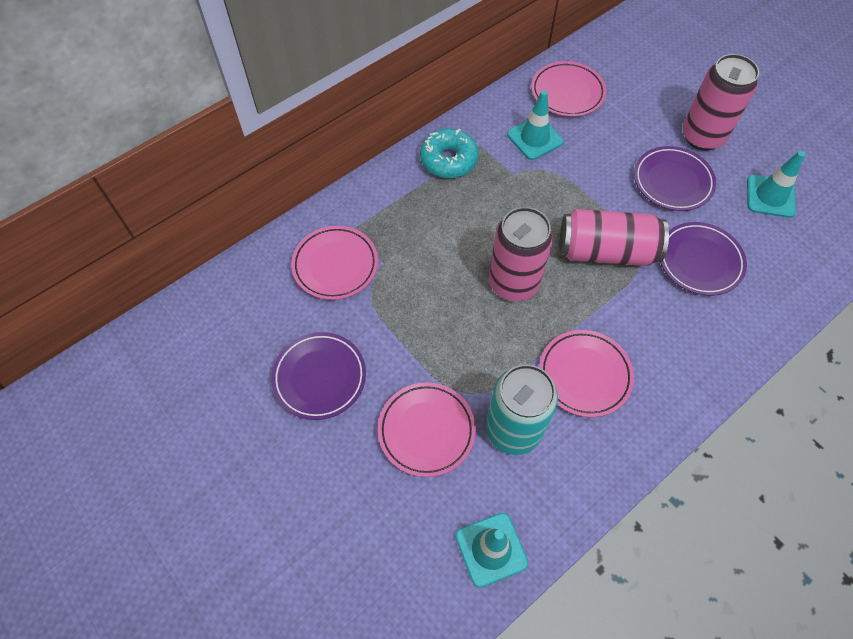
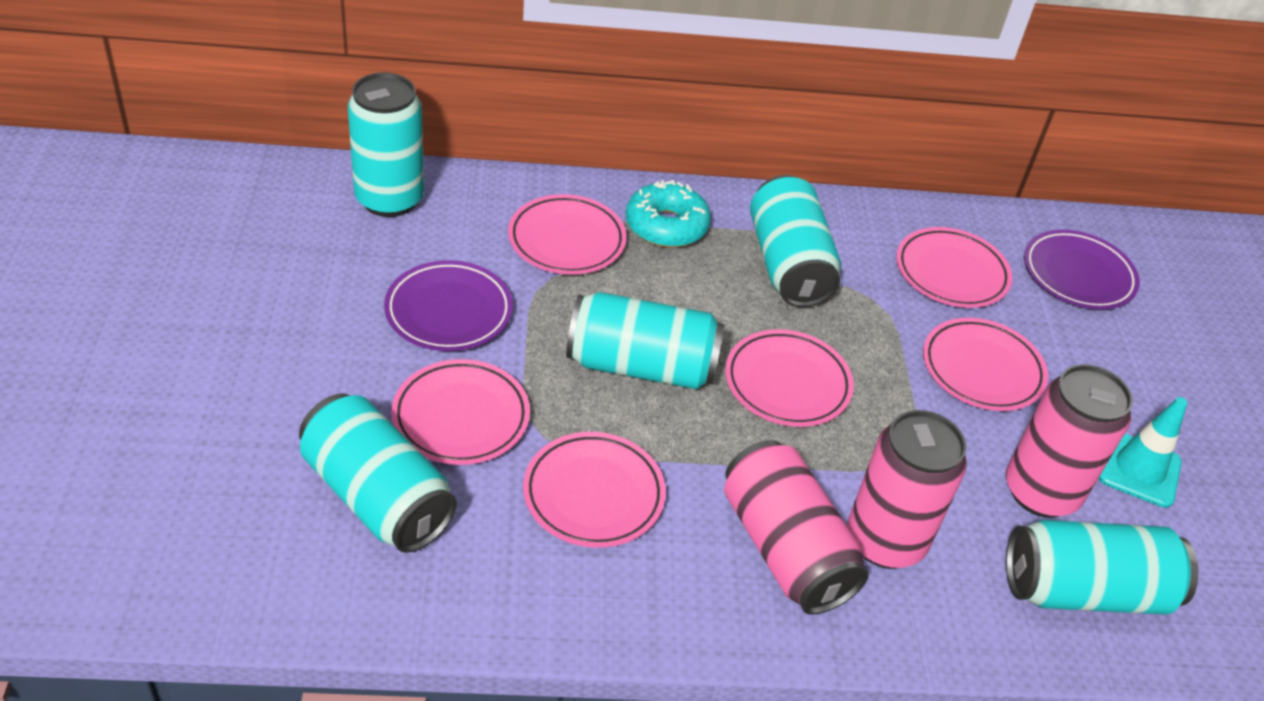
pink plate: [291,226,378,300] [378,382,476,477] [531,61,607,117] [539,330,634,417] = 4 -> [392,359,530,465] [508,194,627,275] [523,432,666,548] [725,329,854,427] [896,227,1012,308] [923,318,1048,411] = 6
purple plate: [271,332,366,420] [634,146,716,211] [661,222,747,296] = 3 -> [384,260,513,351] [1024,230,1140,309] = 2
turquoise can: [486,364,558,455] = 1 -> [299,393,457,553] [347,73,424,217] [566,292,724,389] [750,175,841,307] [1006,520,1198,615] = 5
turquoise traffic cone: [456,513,528,588] [507,90,563,160] [747,151,805,218] = 3 -> [1099,397,1187,508] = 1

